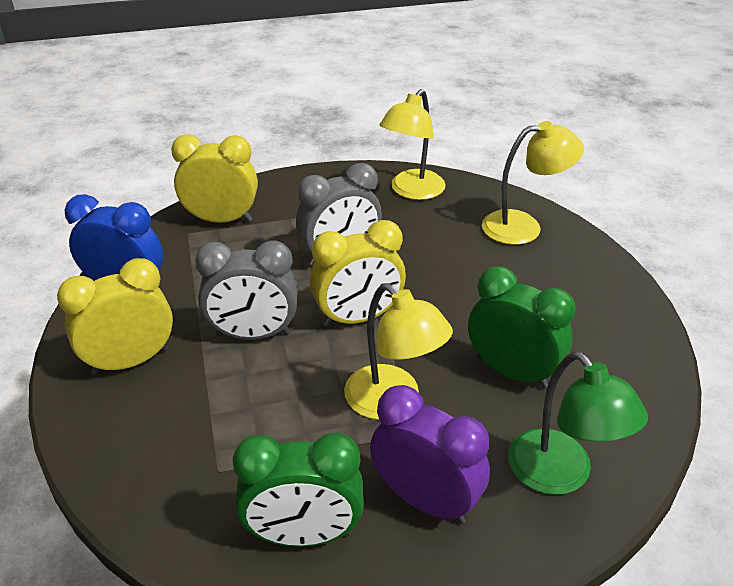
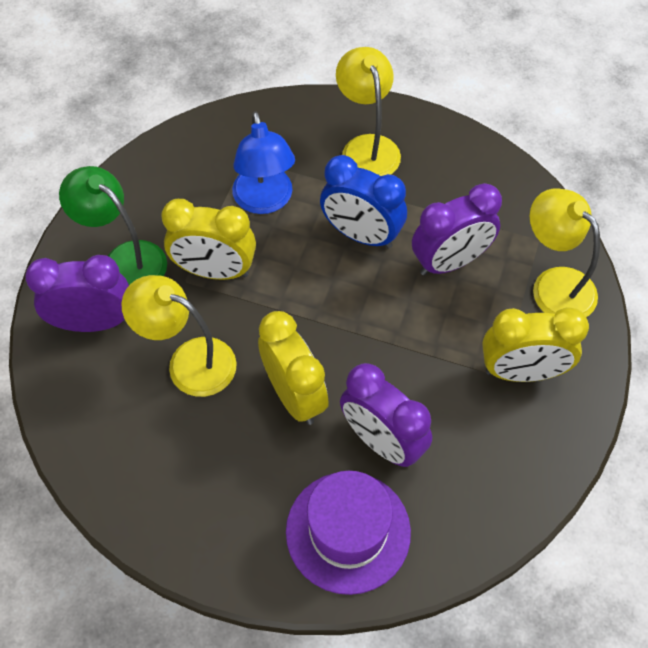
blue lamp: none = 0 -> [232,111,295,214] = 1
green clock: [232,433,364,547] [468,266,576,388] = 2 -> none = 0
grey clock: [195,240,298,340] [296,163,382,266] = 2 -> none = 0
purple clock: [370,385,490,524] = 1 -> [25,255,129,332] [340,363,432,467] [412,183,502,276] = 3
purple hat: none = 0 -> [286,471,411,595] = 1

